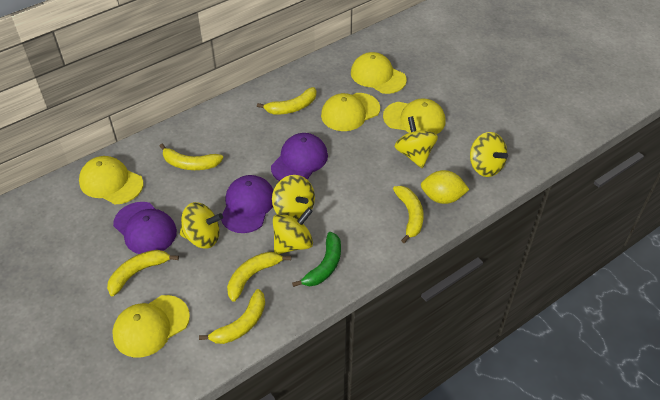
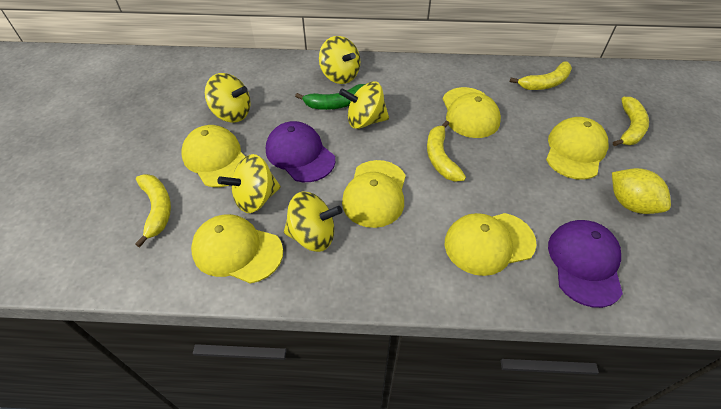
purple cap: [113,202,177,254] [221,175,273,233] [271,133,328,181] = 3 -> [266,121,335,182] [548,220,623,308] = 2
yellow banana: [107,250,179,296] [160,144,223,170] [199,289,265,344] [227,252,291,302] [257,87,316,114] [393,186,424,243] = 6 -> [135,174,171,247] [427,120,466,182] [510,61,572,90] [613,97,649,146] = 4
yellow cap: [79,156,143,204] [112,295,190,357] [321,93,380,131] [351,52,407,94] [383,98,445,134] = 5 -> [182,125,245,187] [191,214,283,284] [342,160,406,228] [443,87,501,138] [445,213,536,276] [546,117,608,180] = 6

